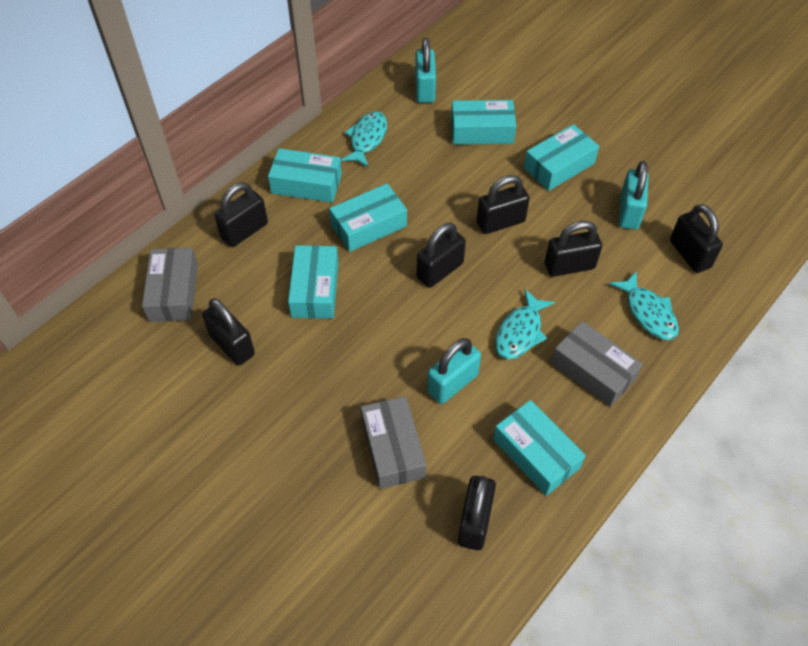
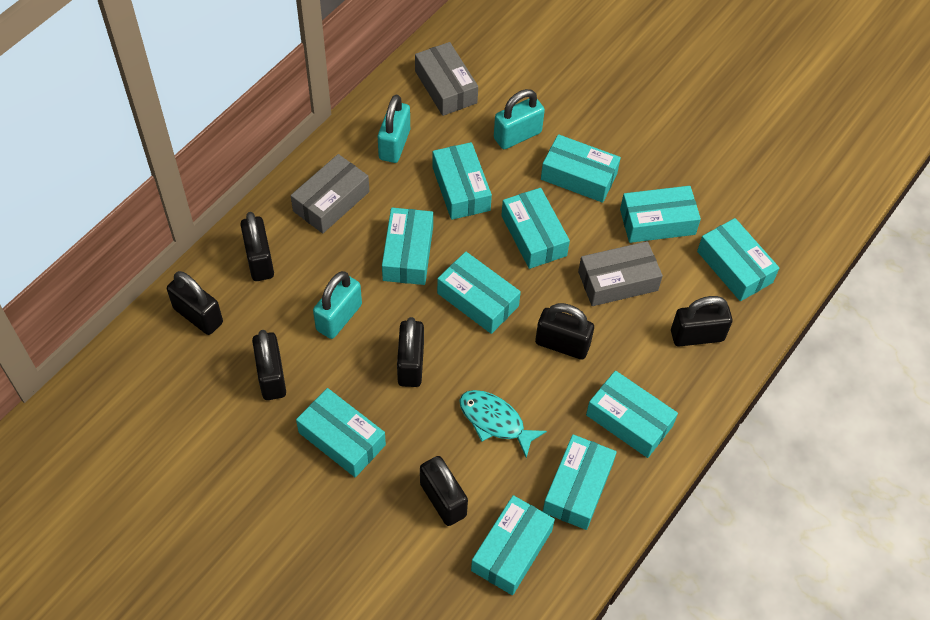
turquoise box: [268,148,342,203] [288,245,338,319] [329,183,407,252] [451,100,516,145] [493,400,586,496] [524,124,599,191] = 6 -> [296,388,386,477] [382,208,433,285] [433,142,492,220] [437,252,521,334] [471,495,555,595] [501,188,570,269] [541,134,621,203] [543,434,617,530] [586,371,678,458] [620,186,701,243] [697,218,779,301] = 11
turquoise fish: [341,111,387,168] [495,289,555,360] [609,271,679,340] = 3 -> [459,390,547,458] = 1

